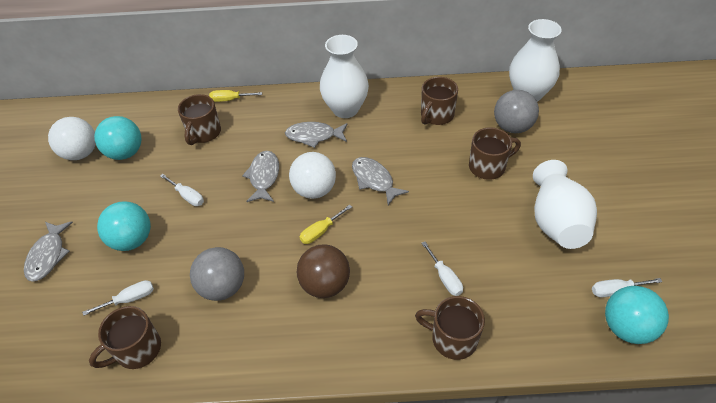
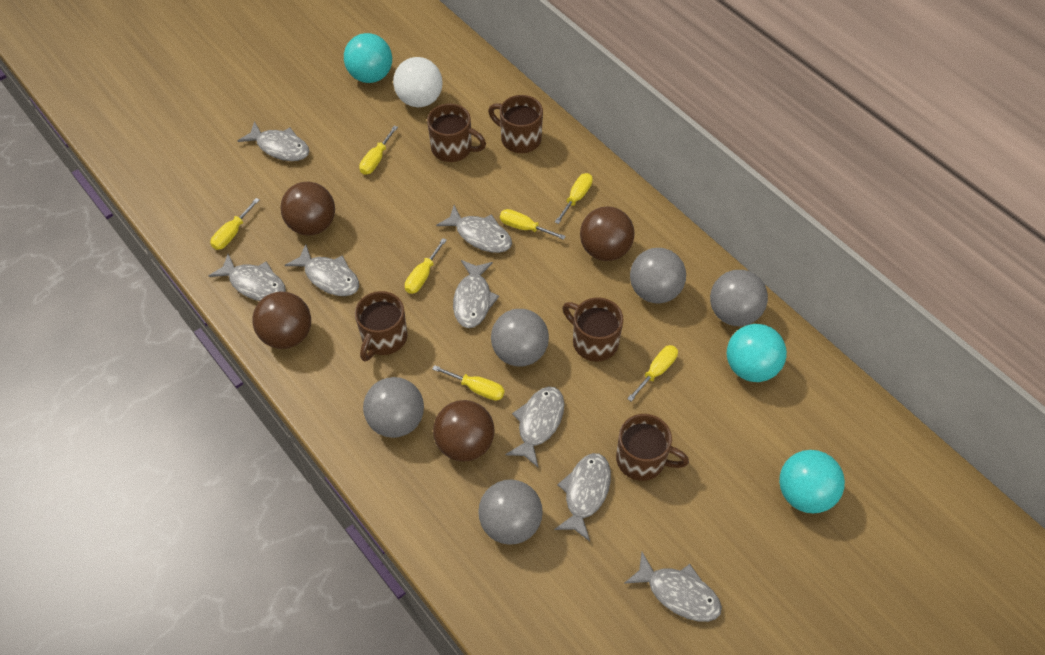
brown ball: [297,245,350,298] = 1 -> [252,292,311,349] [280,182,335,235] [433,400,495,462] [580,207,634,261] = 4
grey ball: [190,247,244,301] [494,90,539,133] = 2 -> [363,377,424,438] [478,479,543,545] [491,309,549,367] [630,248,686,304] [710,270,768,326] = 5
grey fish: [24,221,73,282] [242,151,279,202] [285,122,348,148] [352,157,409,205] = 4 -> [209,254,286,301] [238,121,310,161] [285,244,359,296] [436,205,512,253] [453,260,499,328] [505,386,564,467] [554,453,611,541] [625,552,722,622] = 8
white ball: [48,117,96,160] [289,152,336,199] = 2 -> [393,57,443,107] = 1
white screwdriver: [82,280,154,316] [160,174,204,206] [421,242,463,296] [592,278,662,297] = 4 -> none = 0
white vase: [320,35,369,118] [509,19,562,102] [533,160,597,249] = 3 -> none = 0
yellow screwdriver: [209,90,262,102] [300,205,352,244] = 2 -> [211,198,260,250] [359,126,398,175] [405,238,447,294] [432,365,504,401] [500,209,566,240] [555,173,593,224] [627,345,678,402] = 7

